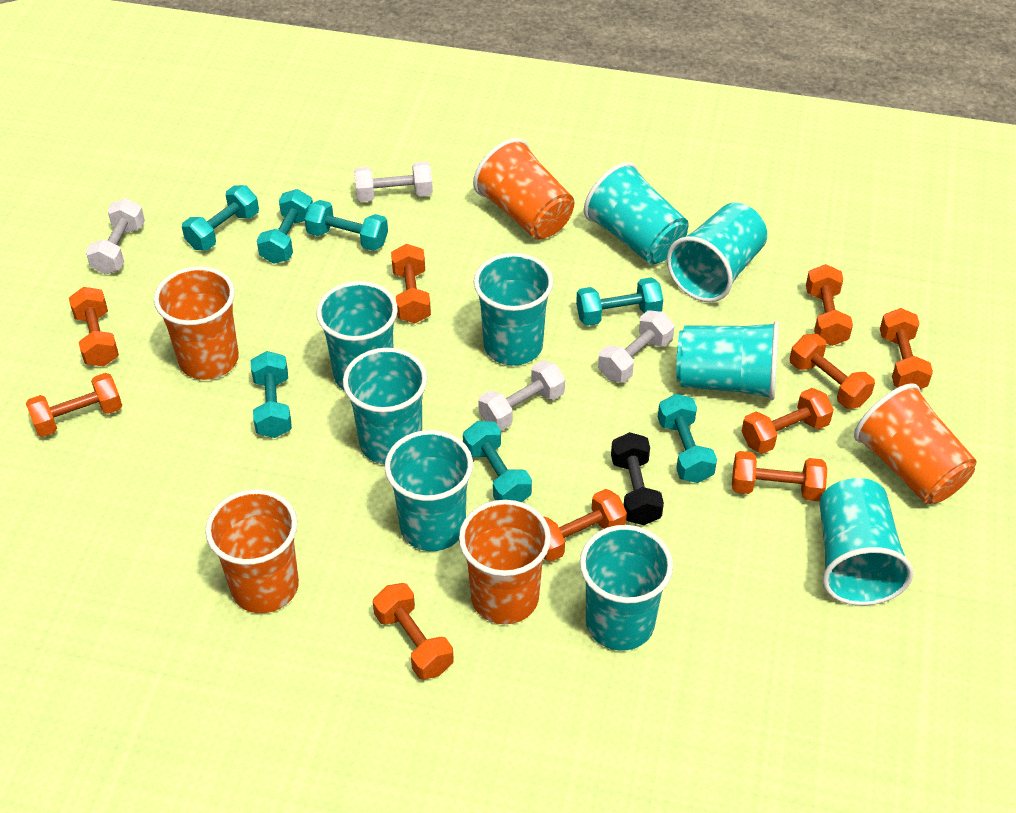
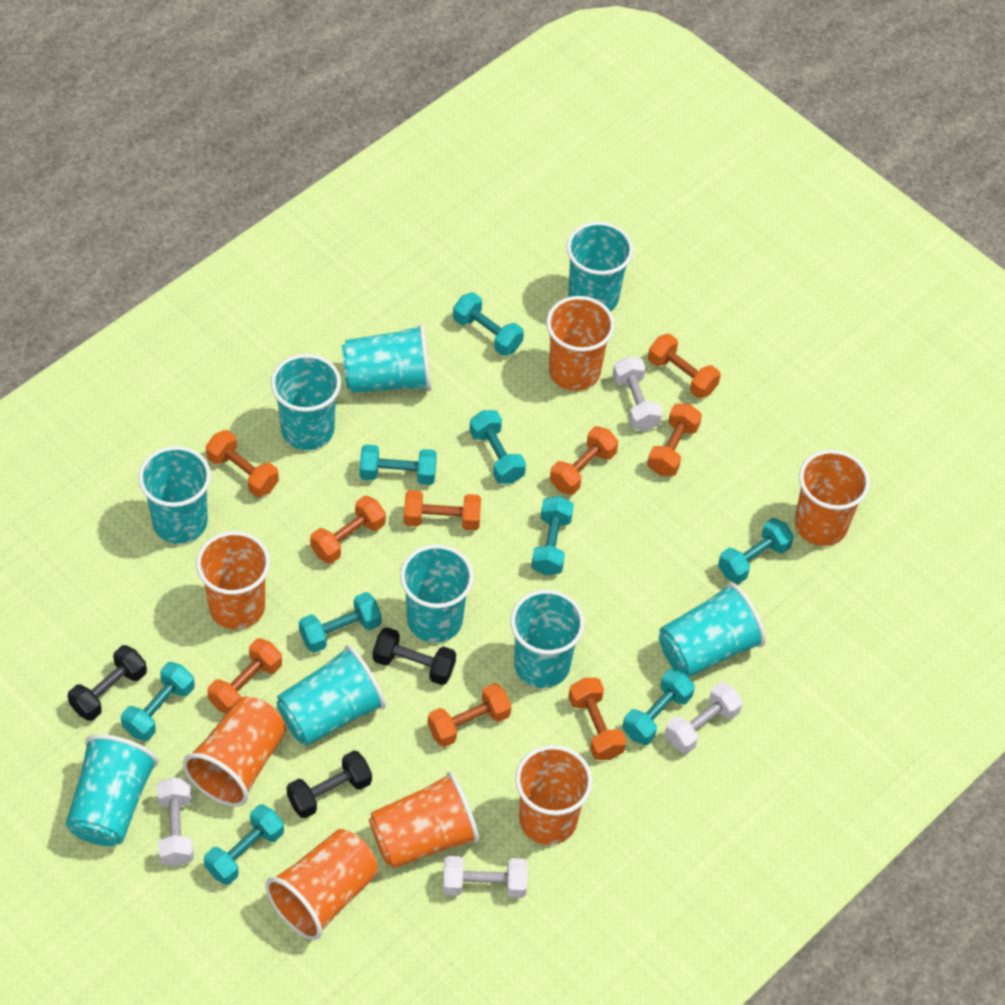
black dumbbell: [611,432,664,525] = 1 -> [68,645,147,721] [287,751,372,819] [373,627,456,685] = 3
orange cup: [154,266,239,380] [205,489,299,613] [459,500,551,624] [473,138,574,240] [854,383,976,504] = 5 -> [183,697,286,807] [196,531,270,630] [265,829,378,940] [369,772,479,868] [515,745,593,845] [546,296,615,391] [795,450,870,546] = 7
orange dumbbell: [26,373,122,437] [69,287,119,367] [373,583,454,680] [391,244,431,323] [544,489,627,562] [732,451,827,501] [742,388,834,454] [790,334,875,409] [806,264,853,346] [880,308,933,389] = 10 -> [206,430,279,497] [207,638,282,714] [310,496,386,564] [404,490,481,530] [428,683,511,747] [550,426,618,495] [569,678,626,760] [647,404,702,476] [648,334,721,398] = 9
turquoise dumbbell: [182,185,259,250] [251,351,292,438] [257,189,313,264] [305,200,388,251] [463,421,532,502] [576,277,663,326] [658,394,717,483] = 7 -> [121,662,194,741] [204,805,284,885] [299,592,381,653] [360,444,437,485] [453,292,524,356] [469,410,526,484] [531,496,574,575] [623,669,695,745] [718,518,794,584] = 9

